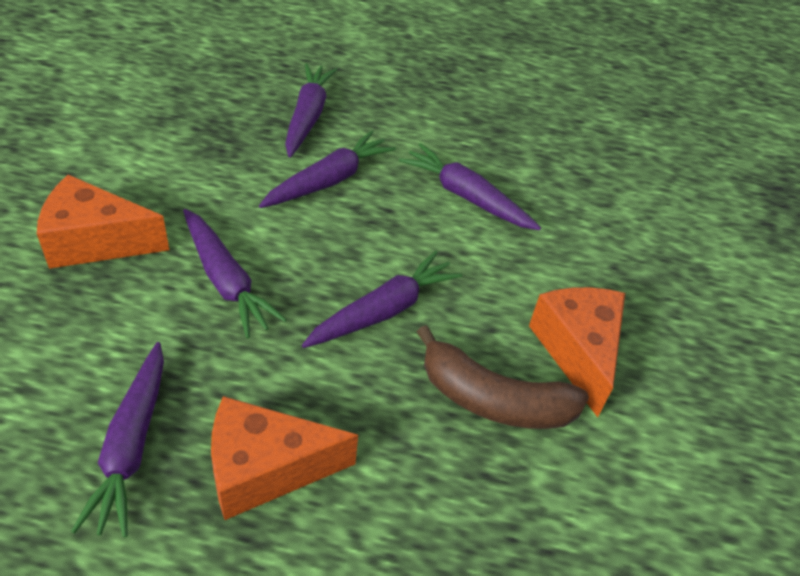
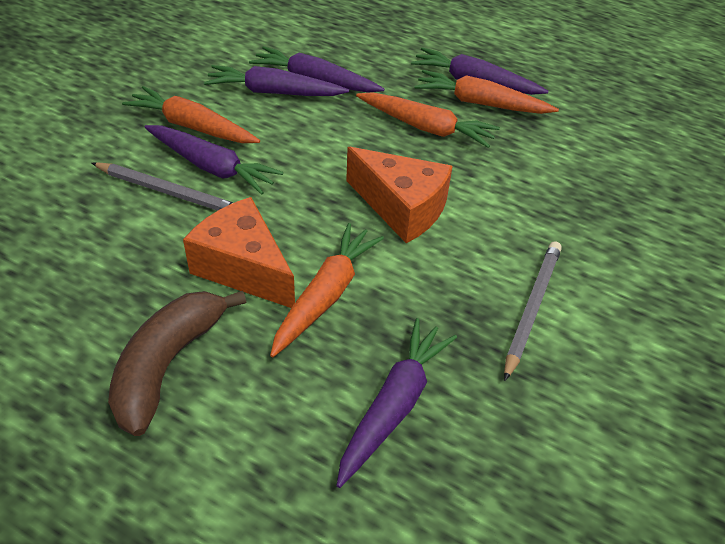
grey pencil: none = 0 -> [92,162,233,211] [504,241,562,381] = 2
orange carrot: none = 0 -> [122,86,260,143] [270,223,384,357] [356,92,500,148] [414,70,559,114] = 4
orange cheese: [37,174,169,269] [211,396,358,520] [529,287,625,418] = 3 -> [183,197,295,308] [346,147,453,243] = 2
purple carrot: [71,342,164,538] [183,209,287,339] [259,131,396,208] [285,63,338,158] [302,251,462,348] [399,143,541,230] = 6 -> [144,125,283,195] [204,65,349,96] [249,46,384,93] [337,318,457,488] [411,48,548,95] = 5

